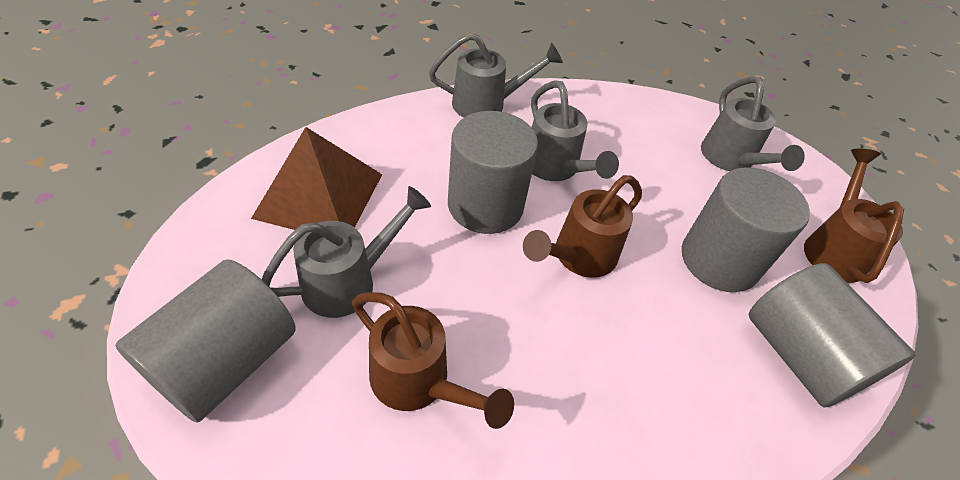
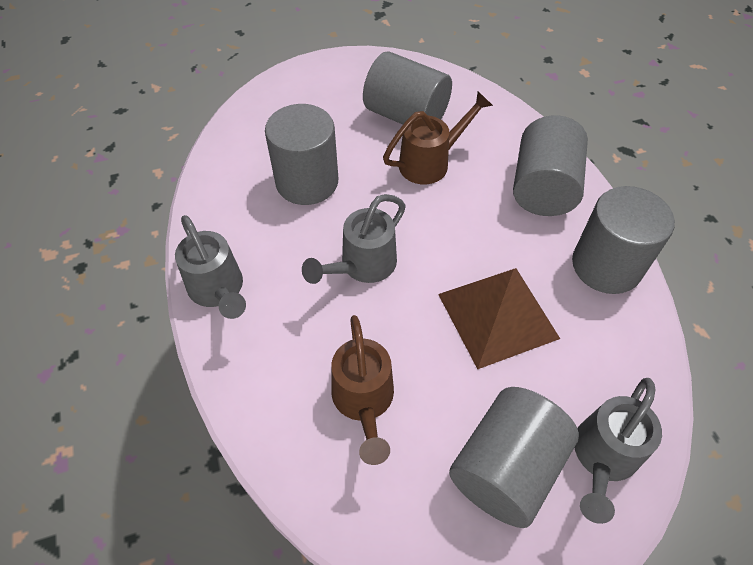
brown watering can: [352,292,514,429] [523,175,642,278] [804,149,904,283] = 3 -> [331,315,394,465] [383,91,493,184] = 2
grey cylinder: [115,260,296,422] [448,111,538,234] [682,167,810,292] [748,263,915,407] = 4 -> [265,104,338,205] [363,51,452,125] [449,387,579,528] [513,115,588,216] [572,186,675,294] = 5
grey watering can: [262,186,431,318] [429,33,563,118] [531,80,619,181] [701,76,805,171] = 4 -> [175,215,246,319] [302,194,406,284] [574,378,662,524] = 3

